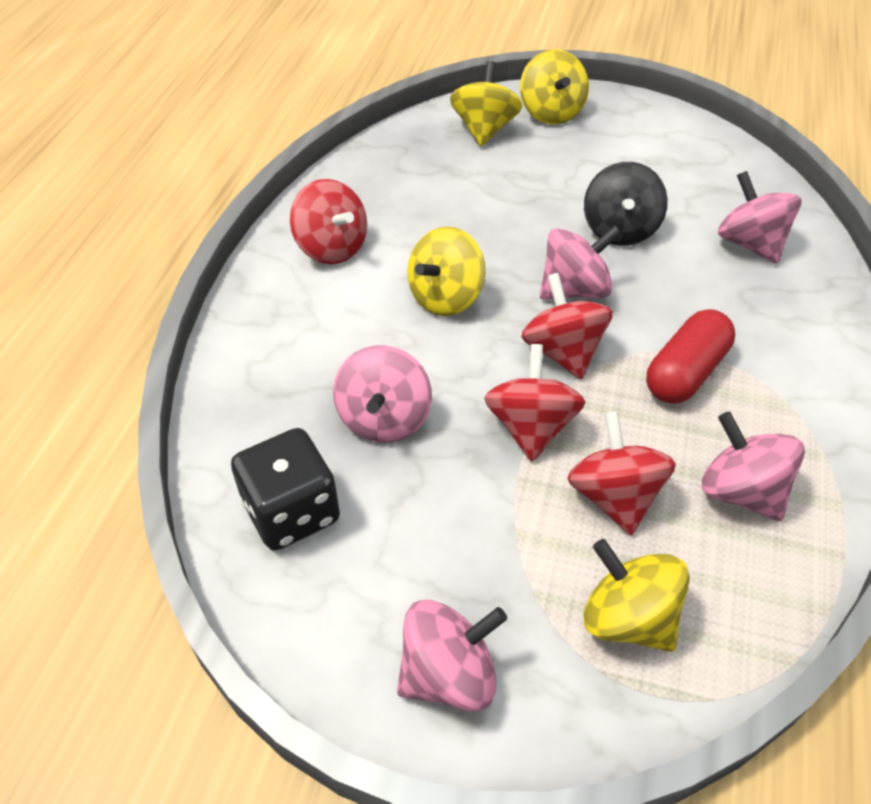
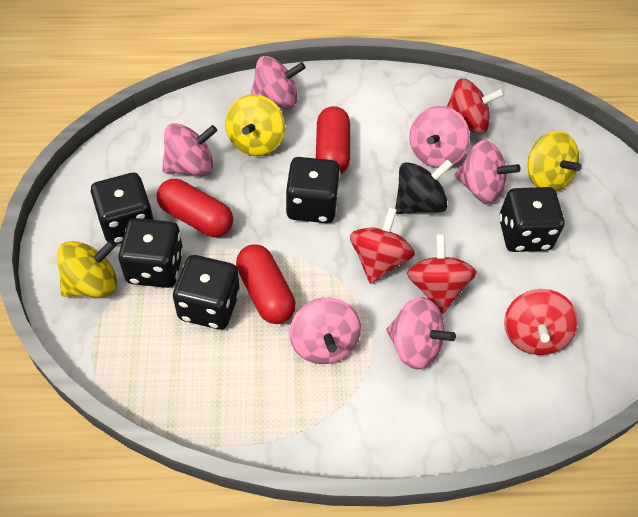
black dice: [231,428,340,551] = 1 -> [91,173,154,244] [118,218,183,288] [173,255,240,330] [286,157,340,223] [499,187,564,252] = 5
pink spinning top: [333,345,432,443] [397,600,507,711] [540,225,621,300] [702,412,805,521] [718,171,801,264] = 5 -> [162,123,217,176] [250,56,306,109] [289,297,361,364] [386,297,456,370] [410,106,470,168] [454,140,521,203] = 6
red capsule: [646,309,735,404] = 1 -> [156,179,233,237] [236,244,296,324] [316,106,350,174] = 3
yellow spinning top: [407,227,485,316] [450,61,522,146] [520,49,589,124] [584,539,690,652] = 4 -> [57,240,117,297] [226,94,285,156] [528,131,582,192] = 3

